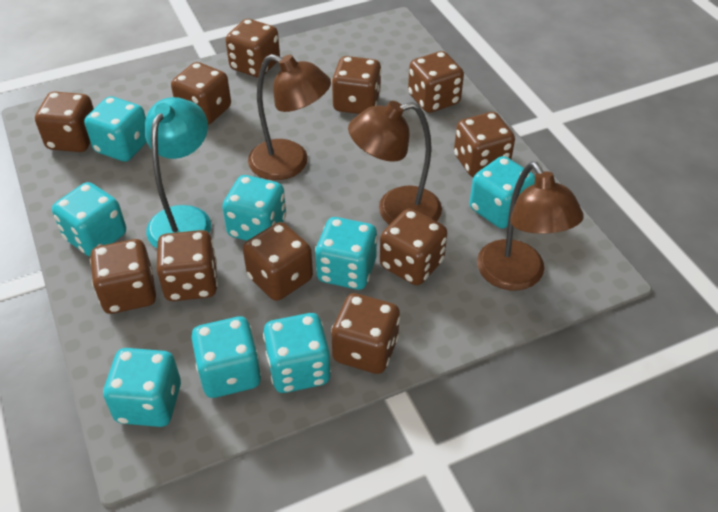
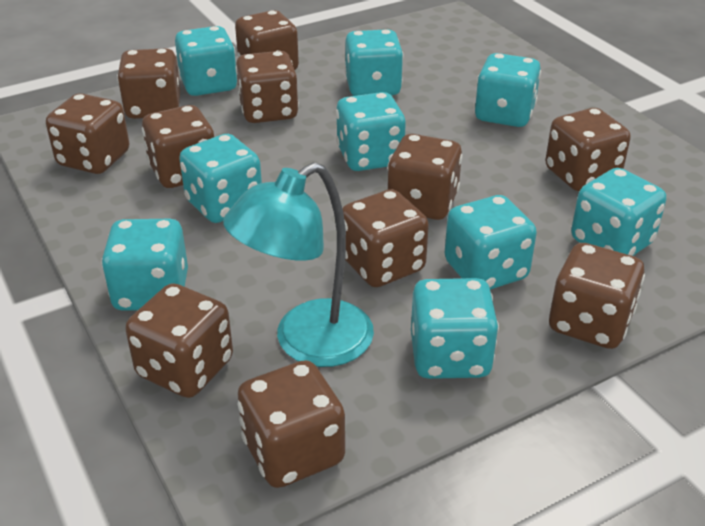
brown lamp: [248,54,331,180] [348,101,442,225] [477,162,584,291] = 3 -> none = 0
turquoise dice: [52,182,126,256] [84,96,147,162] [103,348,181,427] [191,317,261,398] [222,175,286,241] [263,313,331,393] [315,217,378,290] [470,156,535,229] = 8 -> [101,219,188,311] [175,26,237,96] [179,134,262,223] [336,92,406,171] [345,29,404,96] [411,278,499,379] [445,195,537,290] [475,53,541,127] [571,168,666,256] = 9

